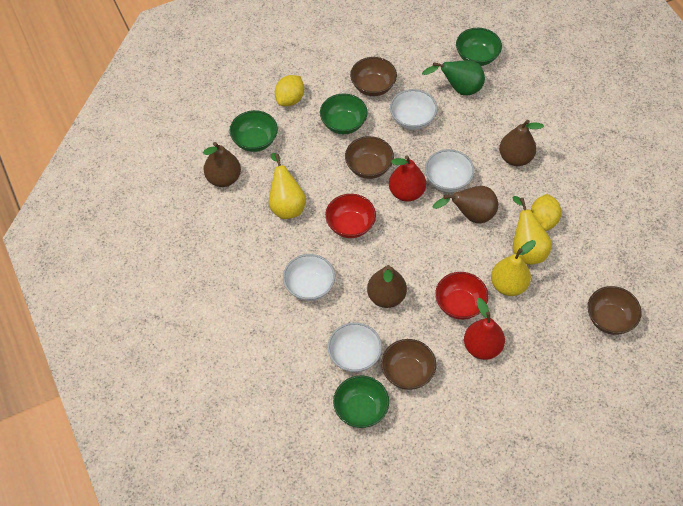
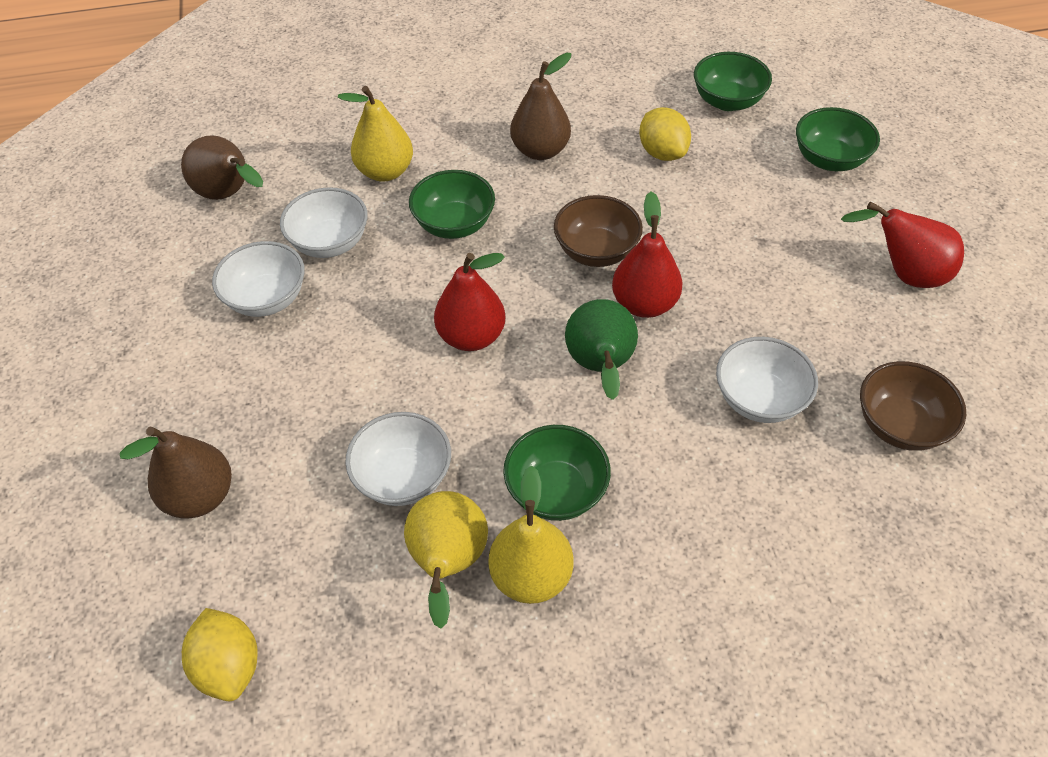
brown bowl: [345,136,394,179] [350,57,397,96] [381,339,436,390] [588,286,642,335] = 4 -> [554,195,643,267] [860,361,966,451] = 2
brown pear: [203,142,241,187] [367,265,407,308] [432,186,498,224] [499,120,544,166] = 4 -> [120,427,232,519] [181,135,263,200] [510,53,571,160] = 3
red bowl: [325,194,376,238] [435,272,488,320] = 2 -> none = 0
red pear: [389,155,426,202] [464,298,505,360] = 2 -> [434,253,505,351] [612,192,683,318] [841,201,964,288] = 3

